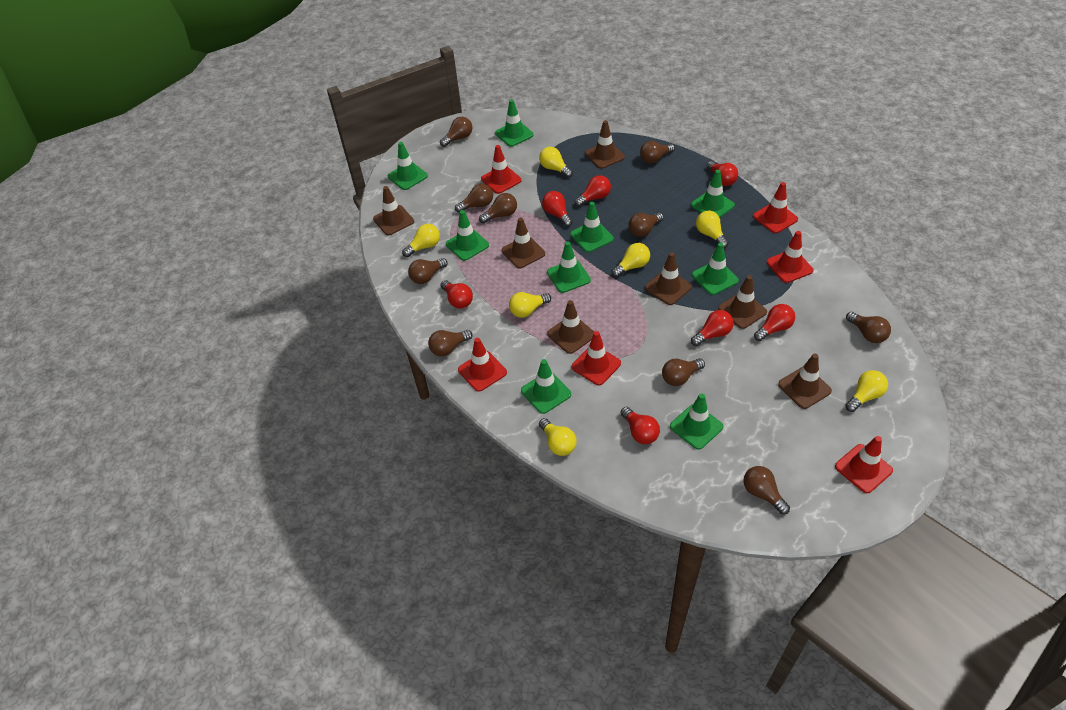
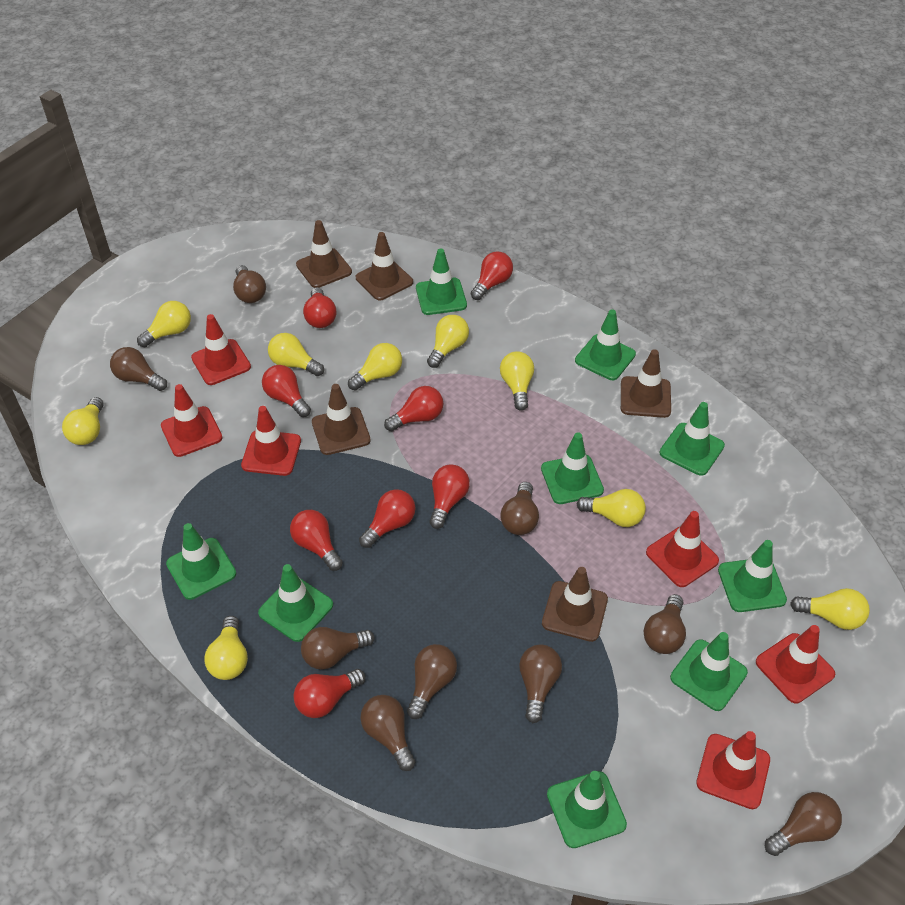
brown light bulb: [408,258,448,284] [428,330,473,357] [440,117,472,147] [455,184,493,213] [479,193,517,224] [629,213,664,237] [640,141,675,164] [662,358,705,386] [743,466,790,514] [846,312,891,343] = 10 -> [110,347,167,391] [233,265,266,303] [301,627,374,670] [360,695,415,771] [407,644,457,719] [500,482,539,535] [519,644,562,723] [644,594,686,654] [765,792,842,856] = 9
brown traffic cone: [373,186,414,235] [502,217,545,269] [547,300,594,354] [585,120,625,169] [645,252,692,305] [718,275,767,329] [778,353,832,409] = 7 -> [296,220,352,288] [312,384,371,455] [356,232,413,301] [542,567,608,642] [621,349,671,418] = 5
red light bulb: [441,280,473,308] [542,191,572,227] [574,175,611,207] [621,407,660,444] [691,310,733,346] [707,161,738,186] [754,304,795,341] = 7 -> [262,365,311,417] [290,510,343,571] [293,669,365,718] [303,287,336,328] [359,489,416,548] [384,386,443,431] [429,464,470,529] [471,251,513,300] = 8
yellow light bulb: [402,224,440,257] [509,292,551,318] [539,147,573,178] [539,418,577,456] [612,243,650,277] [696,211,729,248] [845,370,888,412] = 7 -> [62,397,103,445] [137,301,191,347] [204,616,248,680] [268,333,324,376] [348,343,402,391] [427,315,469,368] [500,351,534,411] [576,489,646,527] [790,588,870,630] = 9

